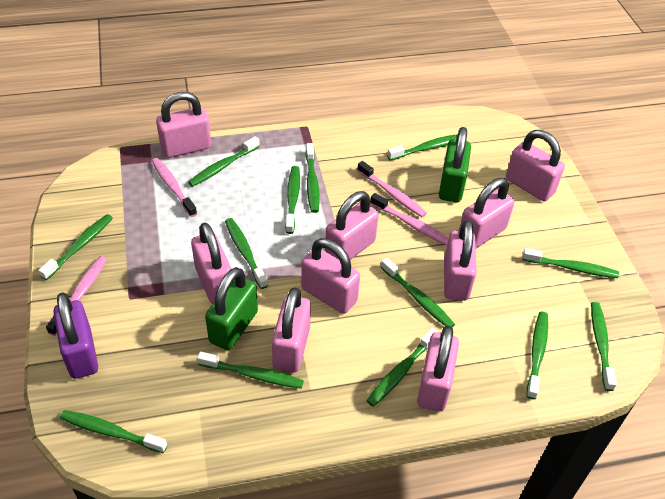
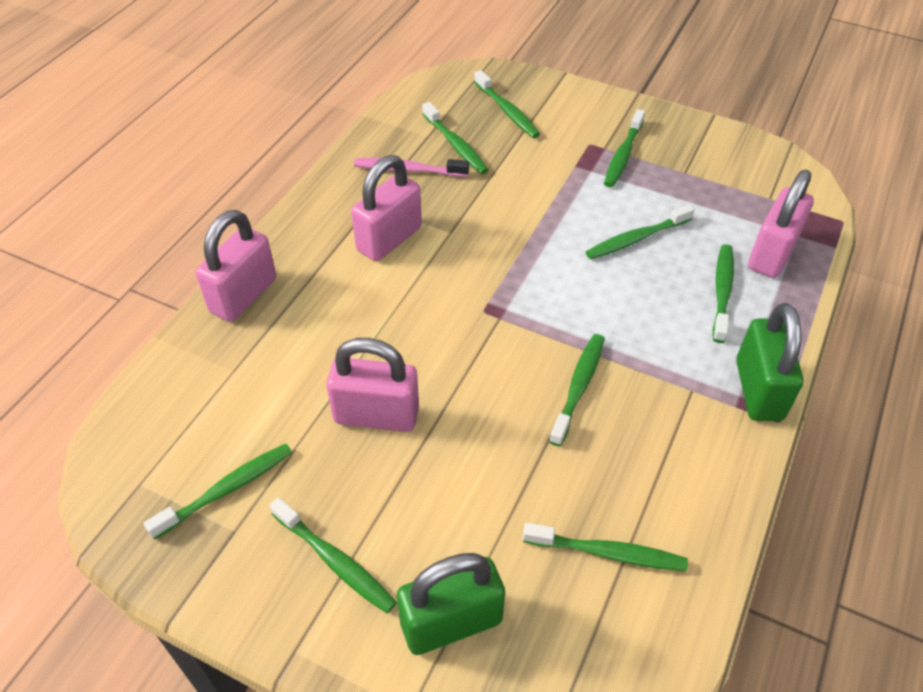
green toothbrush: [38,214,113,280] [60,410,167,453] [188,136,260,187] [197,352,304,389] [225,218,268,289] [285,166,300,234] [306,143,320,213] [366,328,438,407] [381,258,455,327] [387,134,458,161] [522,248,619,278] [526,312,548,399] [591,302,617,391] = 13 -> [143,444,292,540] [270,497,397,613] [422,102,489,174] [474,70,540,138] [523,523,688,571] [549,334,605,446] [586,204,695,259] [604,109,645,187] [713,244,734,343] = 9
pink padlock: [156,92,211,158] [191,223,232,304] [272,287,311,372] [301,238,360,314] [325,191,379,260] [417,326,459,412] [444,220,477,301] [459,178,515,249] [506,130,565,201] = 9 -> [196,210,276,322] [326,338,419,432] [351,155,422,261] [748,169,814,278] = 4
pink toothbrush: [46,256,107,336] [152,158,197,217] [357,161,427,217] [370,193,449,246] = 4 -> [354,158,469,177] = 1
purple padlock: [54,292,98,379] = 1 -> none = 0

